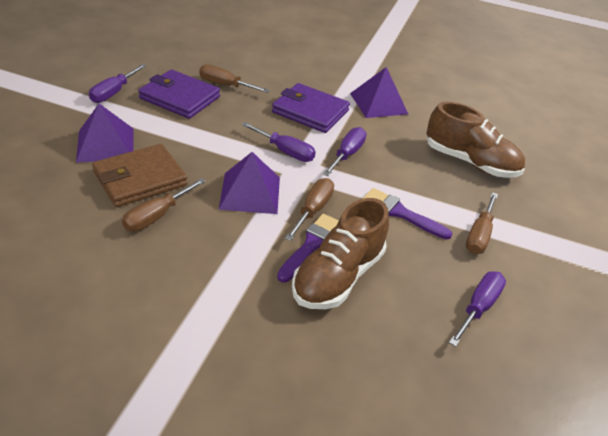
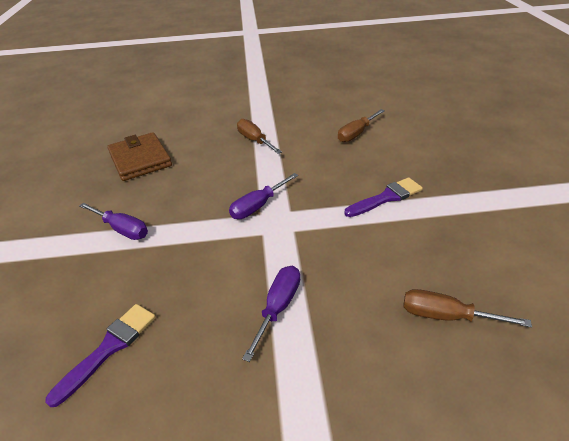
brown screwdriver: [122,178,206,232] [199,64,270,93] [285,178,334,241] [466,192,498,254] = 4 -> [237,119,282,154] [338,109,385,142] [403,289,532,327] = 3
brown shoe: [292,198,389,309] [426,102,525,178] = 2 -> none = 0
purple pyramid: [76,104,134,163] [219,152,280,214] [350,67,408,118] = 3 -> none = 0
purple screwdriver: [89,64,146,103] [241,122,316,162] [323,127,366,176] [449,271,506,347] = 4 -> [79,203,148,240] [229,173,298,219] [242,266,300,362] = 3
purple wallet: [138,69,220,119] [272,83,350,133] = 2 -> none = 0

